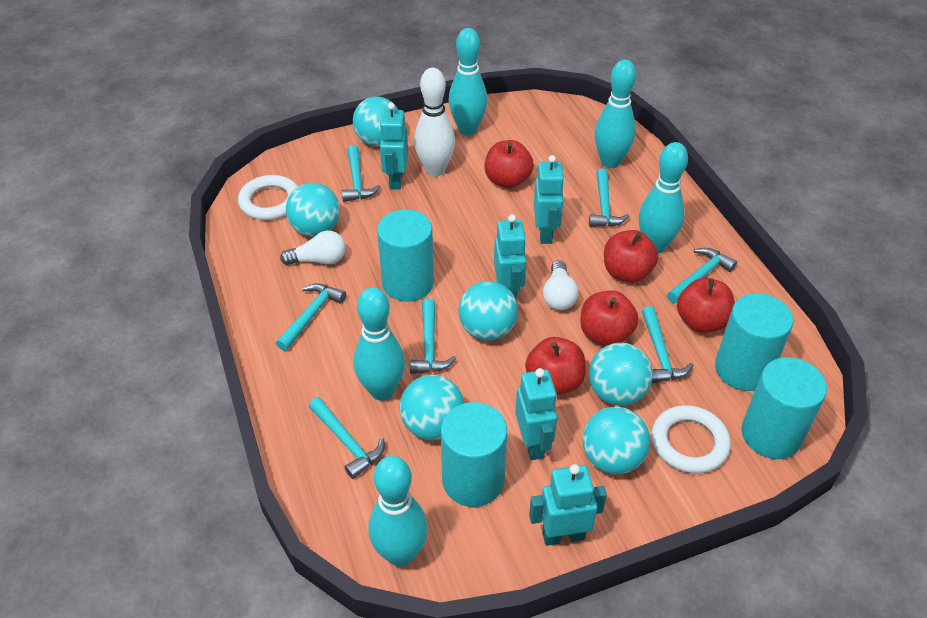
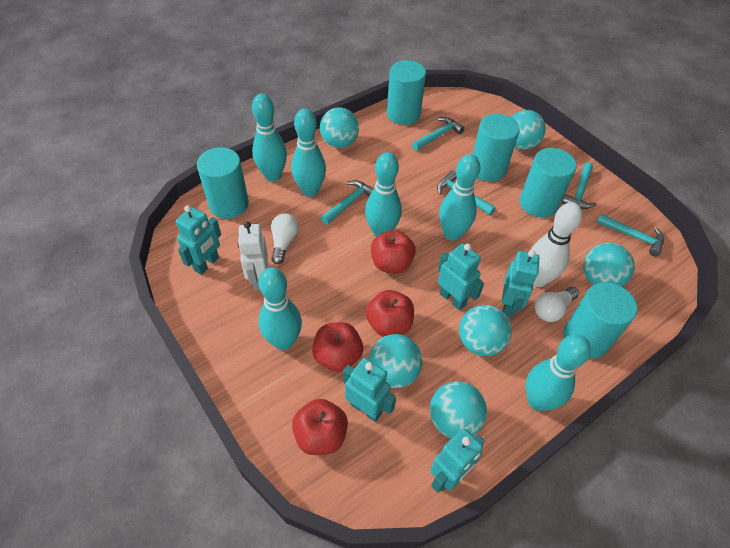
red apple: [485,140,534,188] [525,337,586,395] [580,290,639,346] [604,230,658,283] [677,278,735,333] = 5 -> [292,399,348,455] [312,322,363,372] [366,290,414,337] [371,230,416,273] = 4
turquoise bowling pin: [354,287,405,401] [368,456,428,567] [448,28,488,135] [594,60,636,168] [639,142,688,254] = 5 -> [252,94,287,182] [258,267,302,350] [291,109,326,197] [365,152,402,237] [439,154,480,241] [525,334,591,411] = 6
turquoise cylinder: [377,210,434,302] [441,402,507,507] [715,293,793,391] [741,357,827,459] = 4 -> [197,147,249,219] [387,60,426,125] [472,114,520,181] [520,148,577,218] [563,282,637,359] = 5
turquoise hammer: [276,283,346,351] [309,397,385,479] [342,145,381,202] [410,299,457,374] [589,169,630,227] [642,306,693,383] [667,248,737,303] = 7 -> [321,180,374,225] [412,117,465,151] [437,171,496,215] [562,163,597,209] [596,214,664,256] = 5
white ring: [238,175,298,220] [651,405,731,474] = 2 -> none = 0
white robot: none = 0 -> [238,221,268,290] = 1

